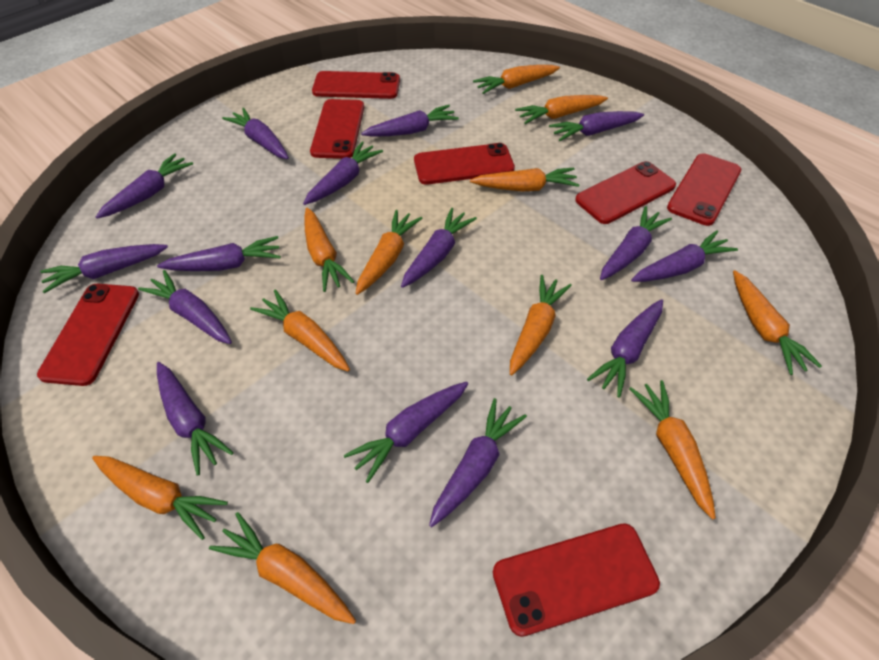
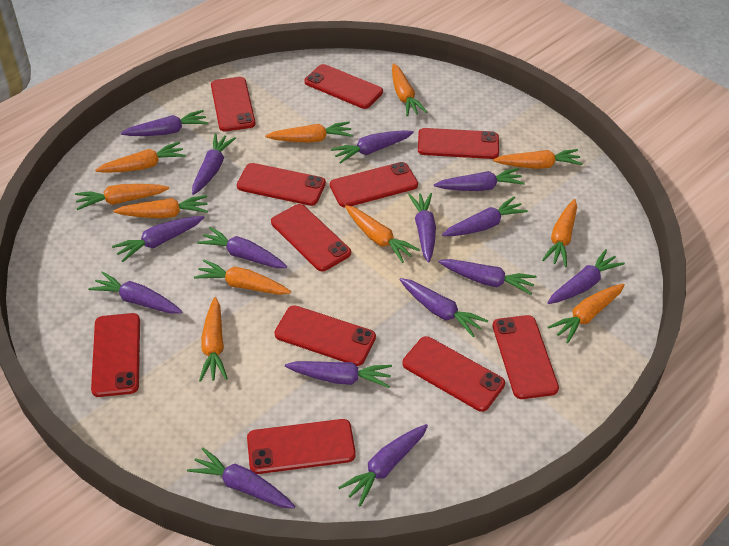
red phone: [37,284,139,386] [310,99,364,159] [312,71,400,99] [414,143,515,185] [493,523,660,637] [575,161,676,224] [667,153,741,226] = 7 -> [91,313,140,397] [211,77,256,131] [237,163,326,206] [247,419,356,474] [271,204,351,271] [274,305,376,366] [305,64,383,109] [330,162,418,207] [402,336,505,412] [418,128,499,159] [493,315,559,399] = 11

